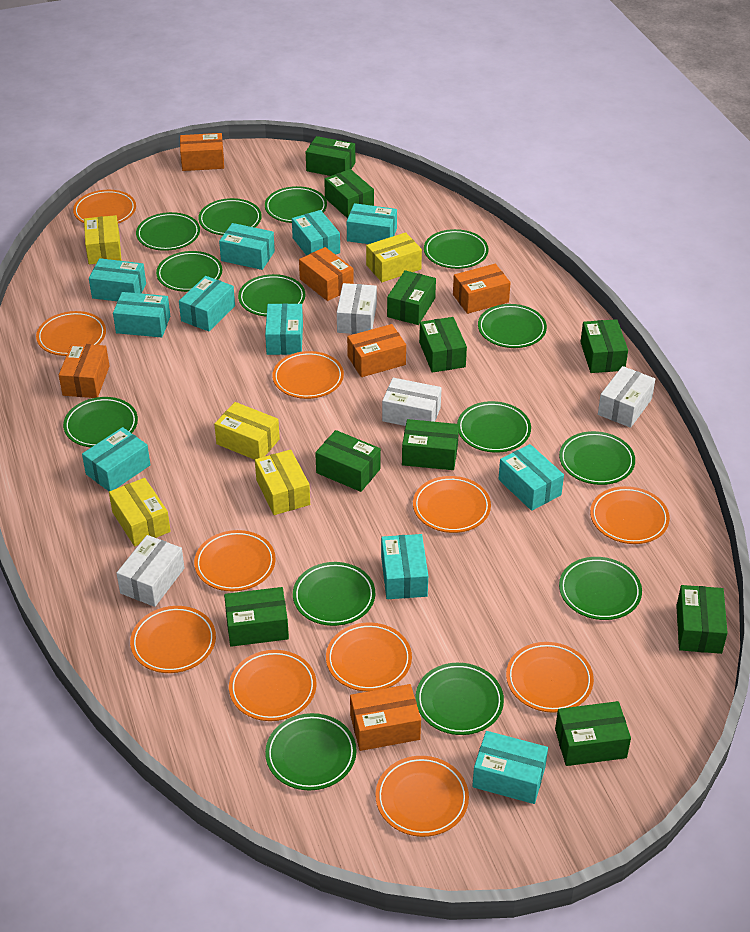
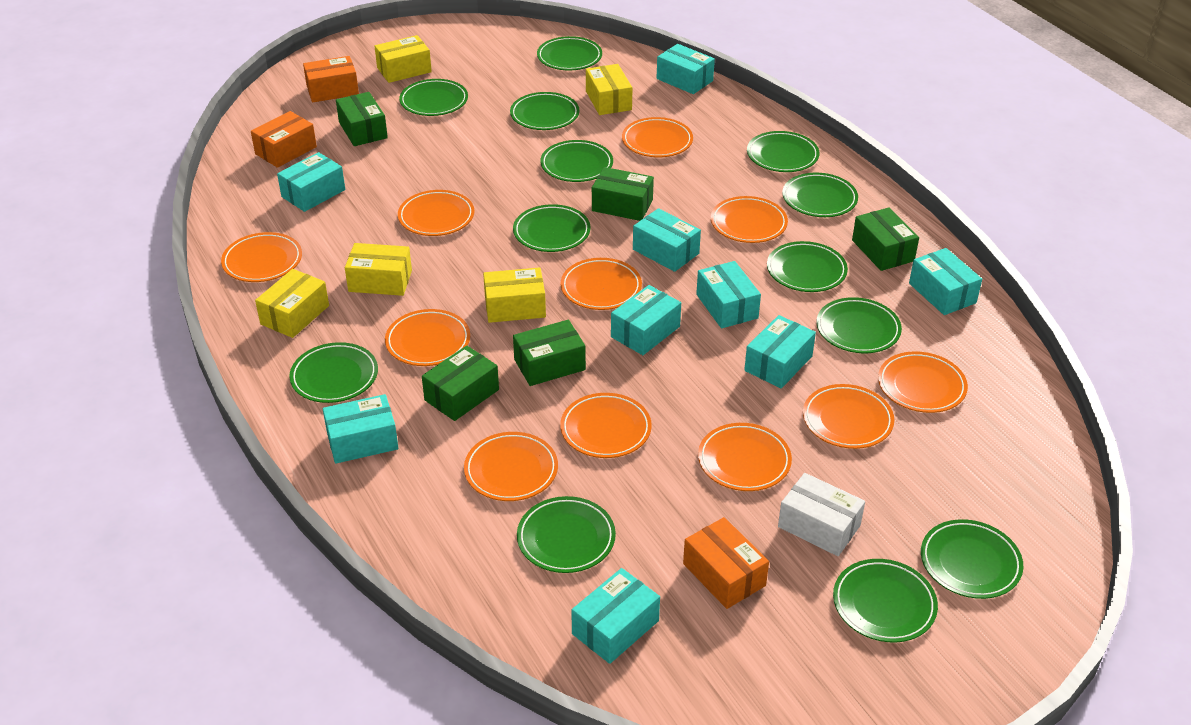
green box: [224,587,289,647] [306,136,355,176] [315,430,381,492] [324,169,374,218] [387,270,436,325] [402,419,459,470] [419,317,467,373] [555,701,631,766] [581,319,628,373] [676,585,728,654] = 10 -> [336,92,388,146] [422,346,499,421] [513,320,586,386] [592,167,654,221] [852,207,919,271] = 5
green plate: [63,397,138,447] [136,212,200,251] [156,251,222,292] [198,198,262,235] [238,274,305,317] [265,186,327,223] [265,713,357,790] [293,562,375,626] [416,663,504,735] [424,229,489,269] [457,401,531,453] [478,304,547,348] [559,431,635,485] [559,557,642,620] = 14 -> [289,342,378,403] [399,79,468,116] [510,92,580,130] [513,204,590,252] [517,496,616,573] [537,36,602,70] [540,140,613,182] [747,131,819,172] [767,241,848,292] [782,173,858,217] [816,297,902,353] [833,559,938,642] [921,519,1024,599] = 13
orange box: [59,343,110,398] [180,133,224,171] [299,247,354,301] [347,324,406,377] [350,684,421,751] [453,264,511,314] = 6 -> [251,111,317,168] [303,56,359,102] [683,517,769,609] = 3
turquoise box: [82,427,150,491] [89,258,146,301] [113,292,170,338] [179,276,235,332] [219,223,275,270] [265,303,303,355] [292,210,340,256] [347,203,397,244] [381,534,428,599] [472,731,548,804] [498,444,564,511] = 11 -> [277,152,345,212] [323,394,398,464] [571,568,660,664] [611,285,681,355] [633,208,701,272] [657,44,715,94] [696,261,761,328] [744,315,816,388] [909,248,982,315] = 9
white box: [116,535,185,607] [337,283,377,334] [382,378,441,426] [598,366,655,428] = 4 -> [778,473,865,556] = 1

